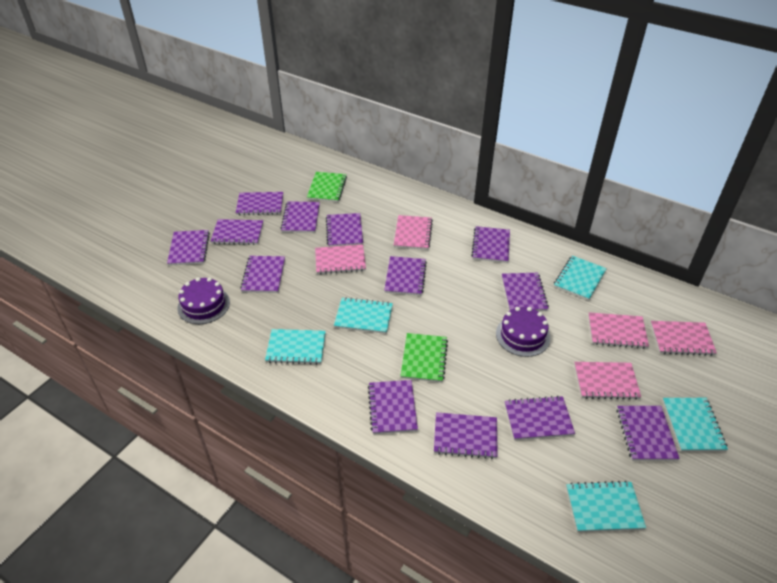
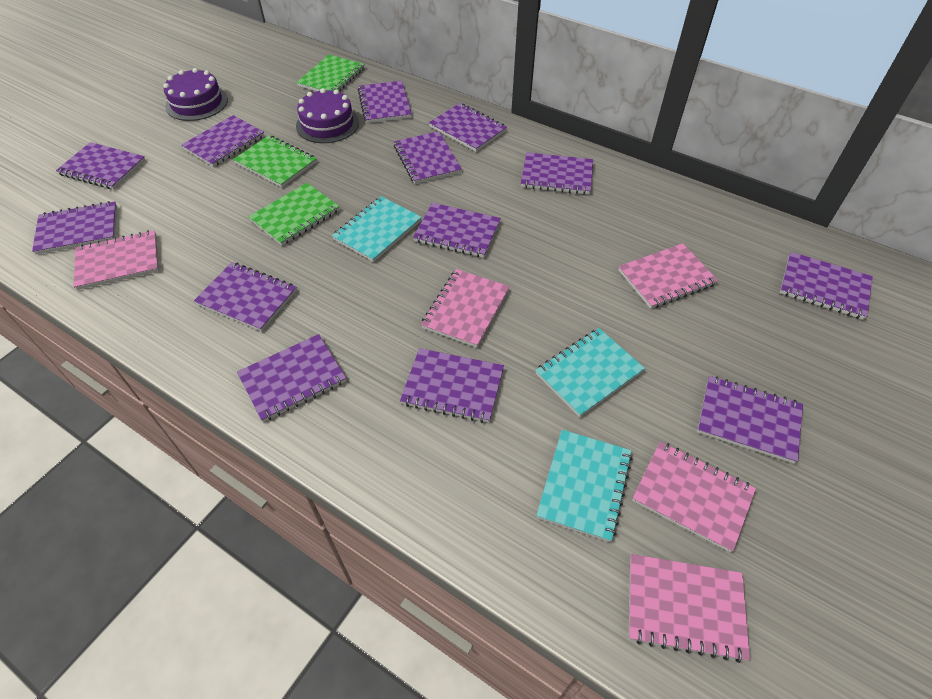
green notebook: [307,172,347,202] [401,333,448,383] = 2 -> [233,135,317,187] [249,183,340,246] [296,55,365,92] = 3
turquoise notebook: [265,329,326,365] [334,297,393,334] [554,256,607,301] [566,481,646,532] [663,398,728,452] = 5 -> [332,196,422,262] [535,328,645,417] [536,430,632,542] = 3

